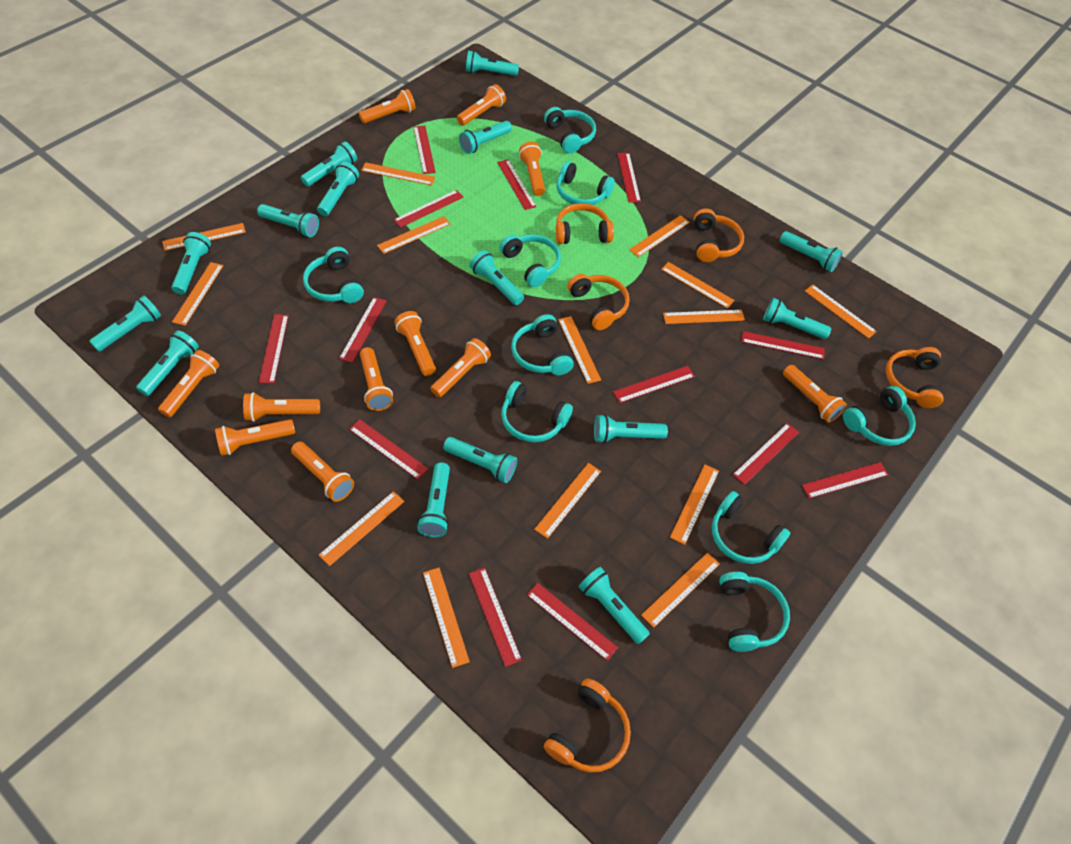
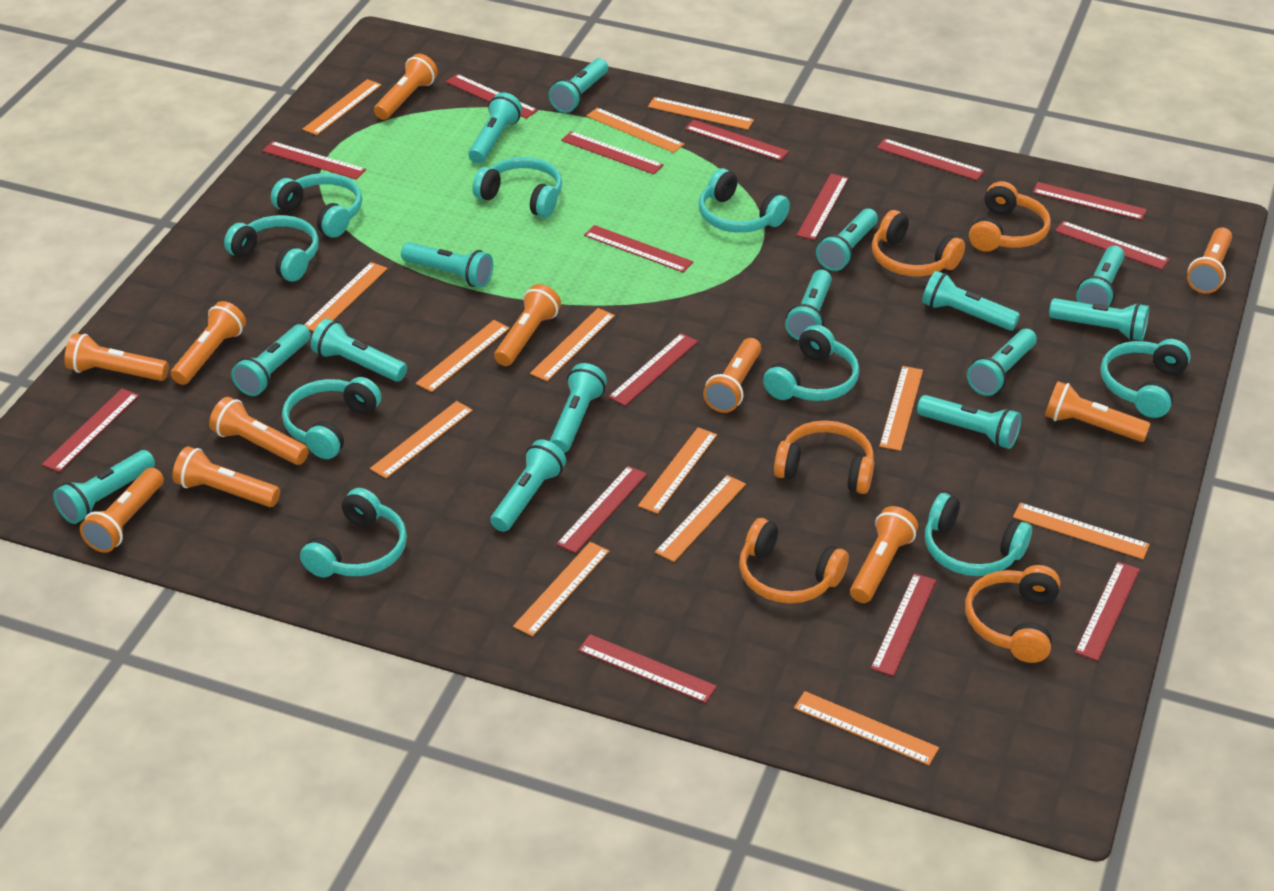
orange ruler: [162,223,246,251] [172,262,224,326] [319,491,405,566] [361,162,435,186] [377,216,451,254] [423,568,470,668] [534,463,601,539] [558,316,601,384] [629,215,690,257] [641,553,720,628] [661,262,735,309] [663,310,745,324] [670,465,719,545] [805,284,877,339] = 14 -> [302,79,382,135] [304,262,388,331] [370,401,473,478] [416,320,510,392] [513,542,609,636] [530,308,615,381] [587,107,684,153] [638,427,717,514] [648,97,754,130] [655,475,746,562] [794,691,939,765] [879,366,923,451] [1013,502,1150,559] = 13
red ruler: [259,314,289,384] [339,297,387,363] [349,419,428,480] [394,190,464,228] [413,126,436,174] [469,568,522,667] [497,159,537,210] [527,583,618,661] [613,366,695,403] [617,153,641,203] [733,423,799,485] [742,331,825,359] [802,462,889,499] = 13 -> [42,388,139,472] [262,141,366,180] [446,74,538,119] [556,466,647,553] [561,131,663,174] [578,634,717,703] [584,225,693,273] [608,333,698,406] [685,120,789,161] [796,174,849,240] [871,573,936,676] [877,139,985,181] [1032,182,1147,220] [1055,221,1170,270] [1075,561,1140,661] = 15

